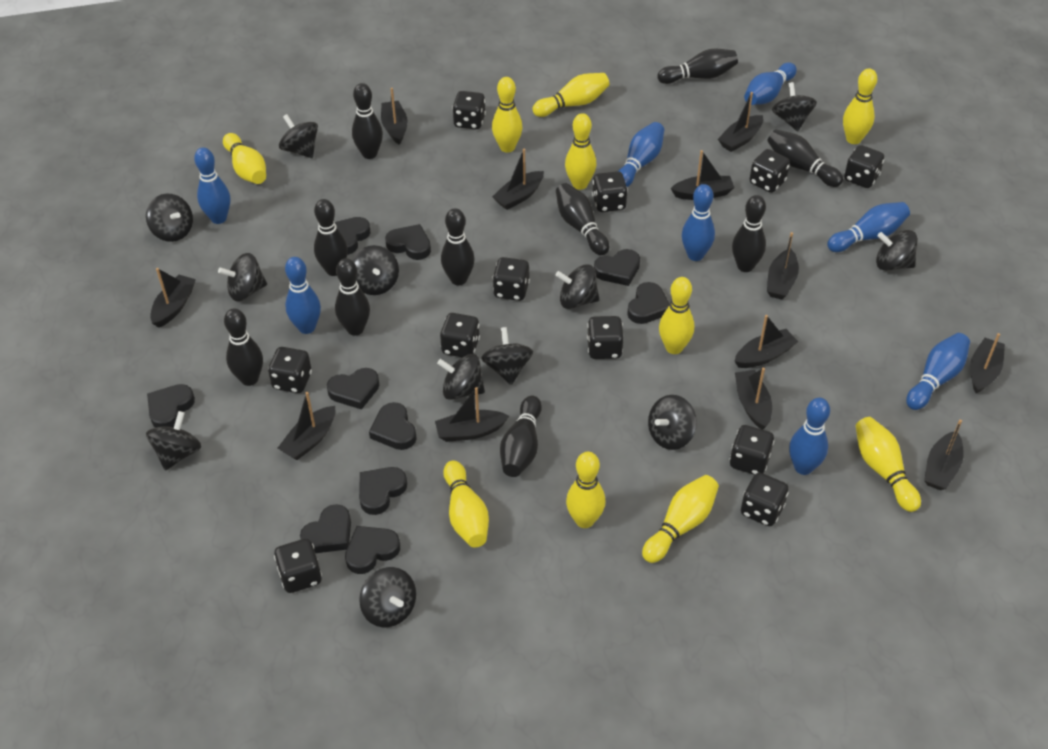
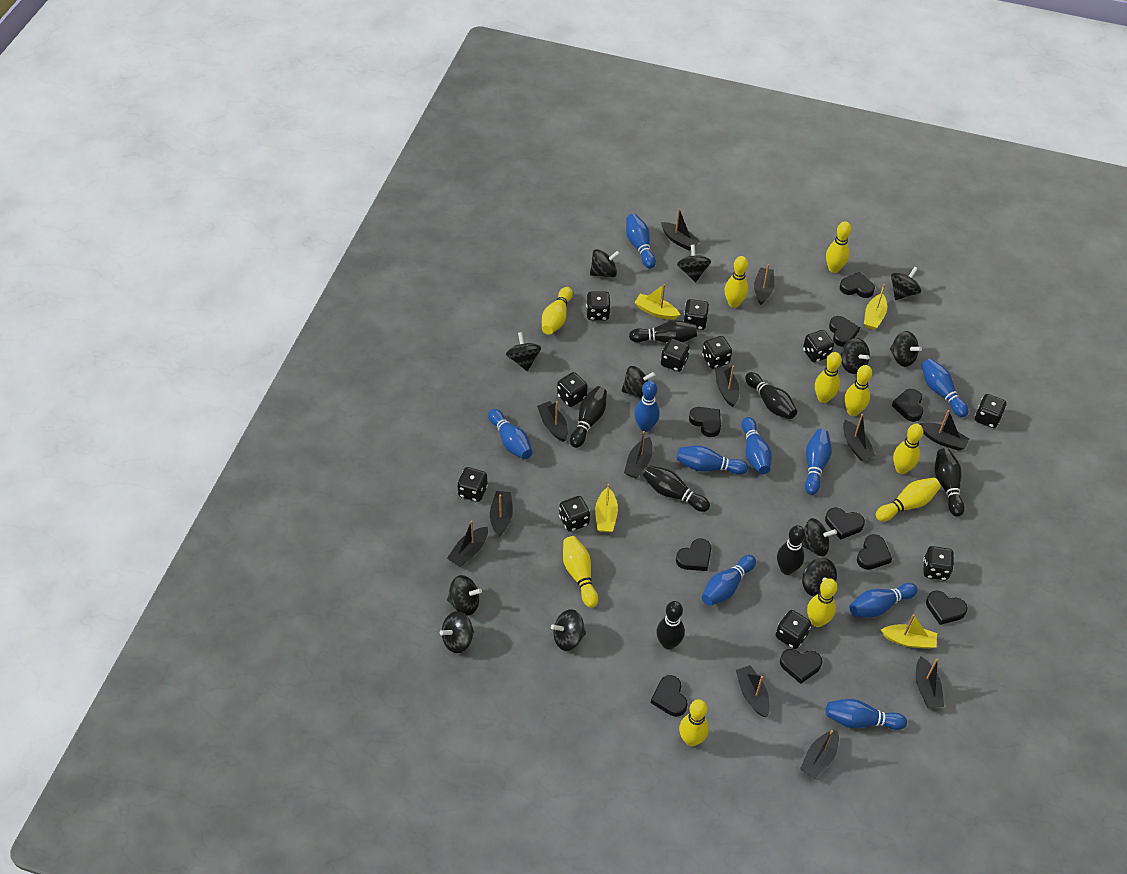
black bowling pin: [224,308,263,386] [314,199,348,276] [335,258,370,336] [352,83,383,159] [441,208,475,286] [500,396,542,477] [556,183,609,255] [658,48,738,84] [732,195,766,272] [767,129,843,187] = 10 -> [570,386,607,448] [629,320,697,343] [643,465,710,512] [656,601,685,650] [745,372,797,419] [777,525,805,575] [935,448,965,517] = 7
blue bowling pin: [194,147,230,224] [285,257,321,334] [618,122,664,187] [682,184,715,261] [744,62,797,105] [789,398,830,475] [827,202,910,252] [906,333,970,410] = 8 -> [488,409,533,459] [626,214,656,269] [634,381,660,432] [676,445,748,475] [702,555,756,606] [741,417,772,474] [805,429,832,495] [826,699,907,730] [849,583,918,617] [921,358,969,417] = 10
yellow boat: none = 0 -> [595,484,618,532] [634,284,680,320] [864,284,887,330] [881,614,937,649] = 4

